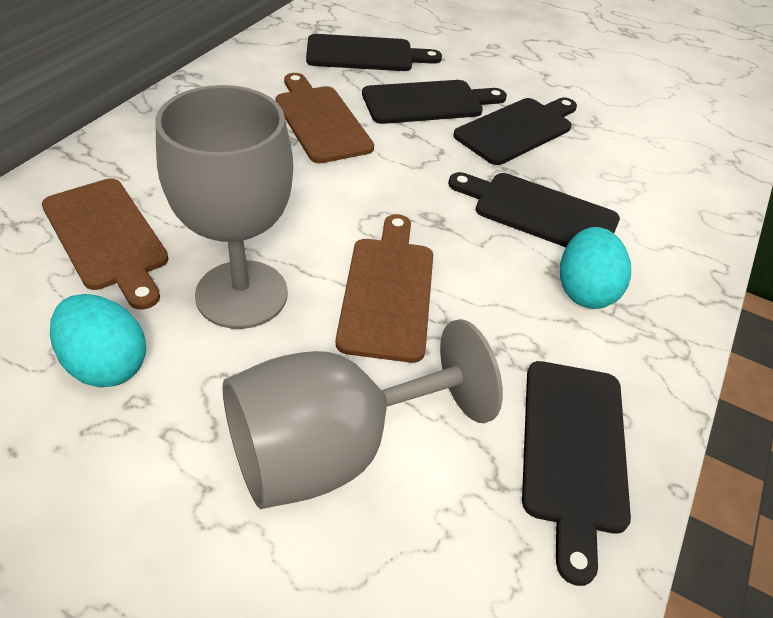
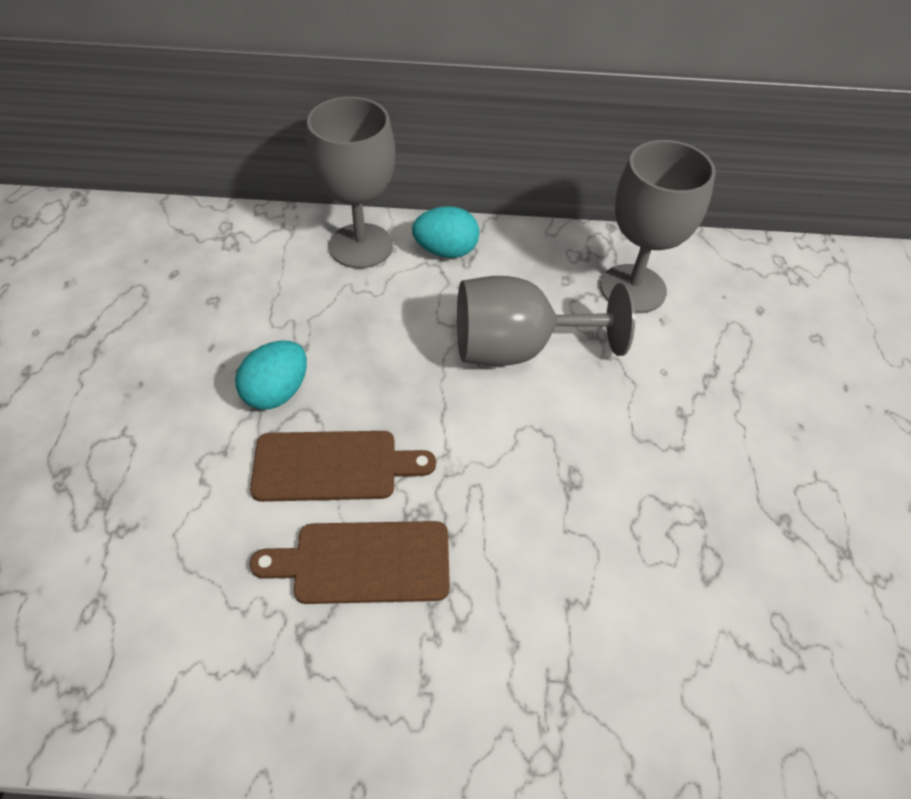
black cutting board: [306,34,442,71] [362,80,507,124] [448,172,620,247] [453,97,577,165] [522,361,631,586] = 5 -> none = 0
brown cutting board: [42,178,168,310] [276,73,374,163] [336,214,433,363] = 3 -> [250,431,436,502] [250,521,450,604] = 2
grey goblet: [155,85,293,329] [222,319,503,509] = 2 -> [307,97,395,268] [457,276,635,366] [600,140,716,313] = 3

